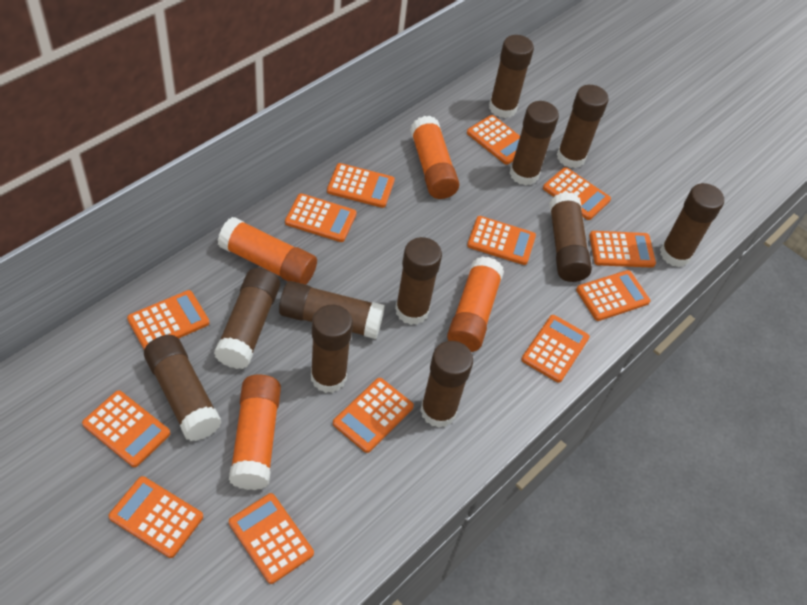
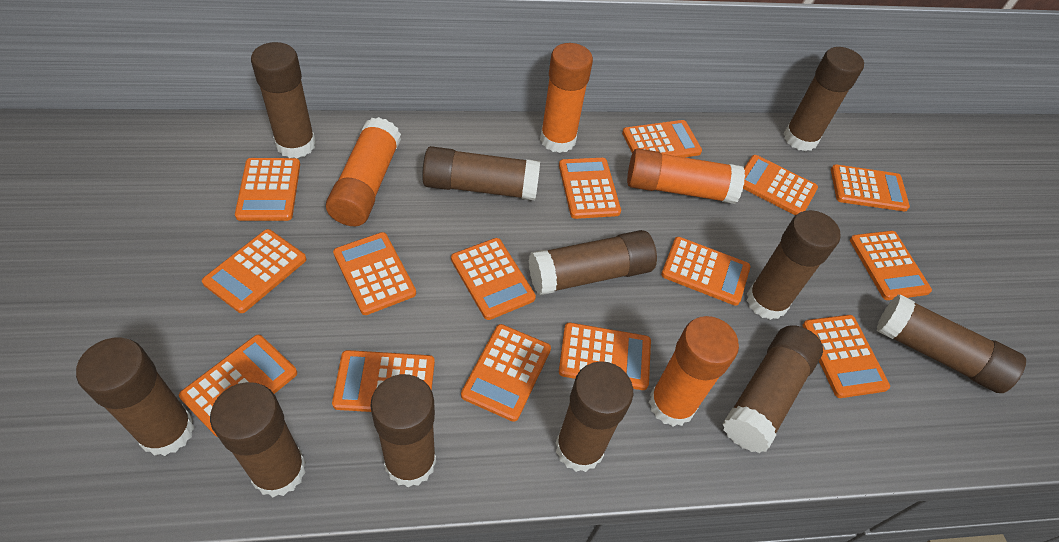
orange calculator: [82,390,170,467] [109,476,203,558] [127,290,209,349] [229,493,314,584] [285,193,357,242] [327,163,395,208] [333,378,414,453] [467,115,520,165] [467,216,536,265] [521,315,590,383] [543,167,611,220] [576,270,650,321] [589,231,656,268] = 13 -> [179,335,297,437] [202,229,306,313] [235,158,300,221] [332,350,435,412] [333,232,416,315] [451,238,536,320] [461,324,551,422] [559,158,621,219] [559,323,651,390] [622,120,702,157] [661,237,751,306] [743,155,818,215] [802,315,890,398] [831,164,910,211] [850,231,932,300] = 15

